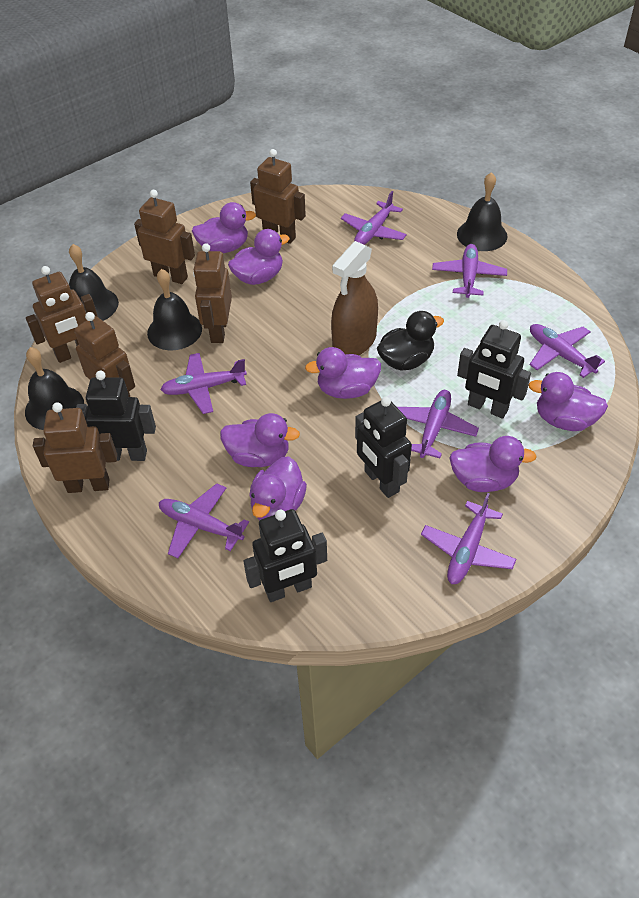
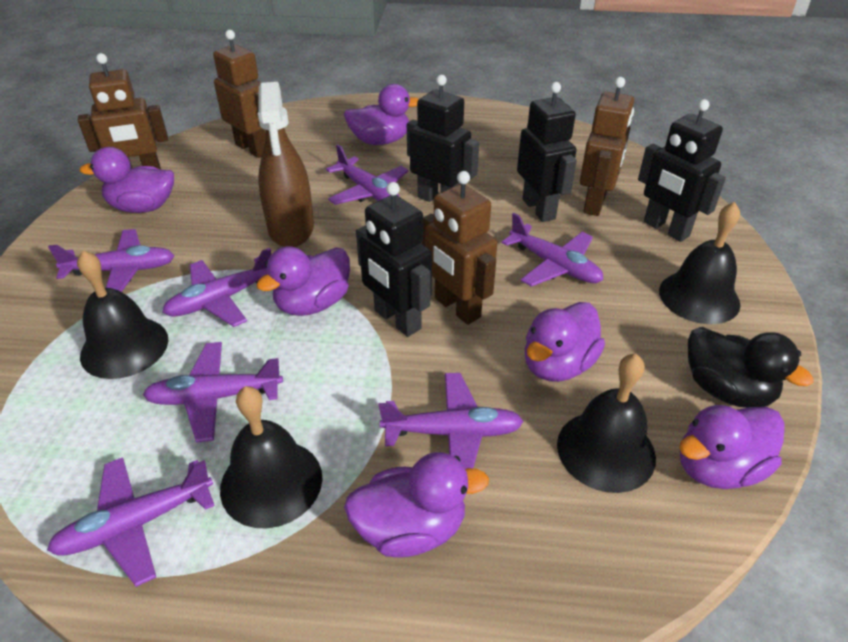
brown robot: [26,266,98,363] [33,402,117,493] [75,312,135,397] [134,190,195,284] [193,243,232,343] [250,149,306,244] = 6 -> [78,53,168,170] [213,30,266,158] [422,171,497,325] [580,77,634,216] = 4
purple duck: [192,202,256,253] [220,413,300,467] [228,229,290,285] [249,456,307,520] [305,347,381,399] [449,436,537,492] [528,372,608,431] = 7 -> [80,147,174,213] [256,246,350,316] [344,84,419,145] [344,452,489,557] [525,302,605,382] [679,405,785,489] = 6

